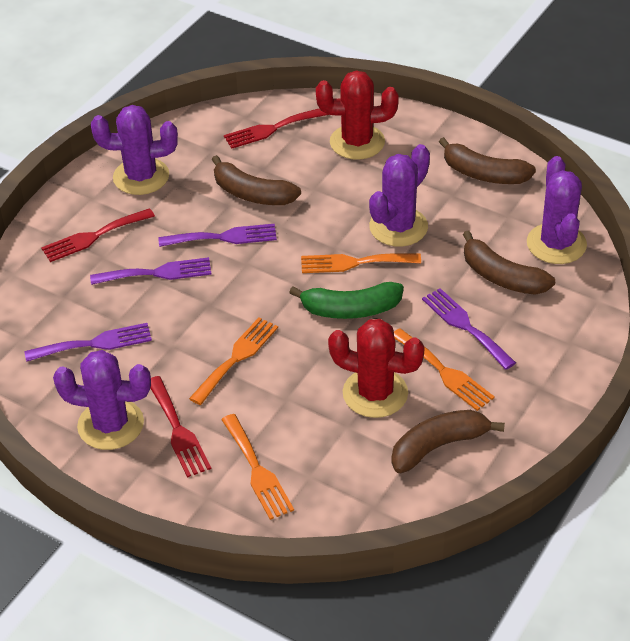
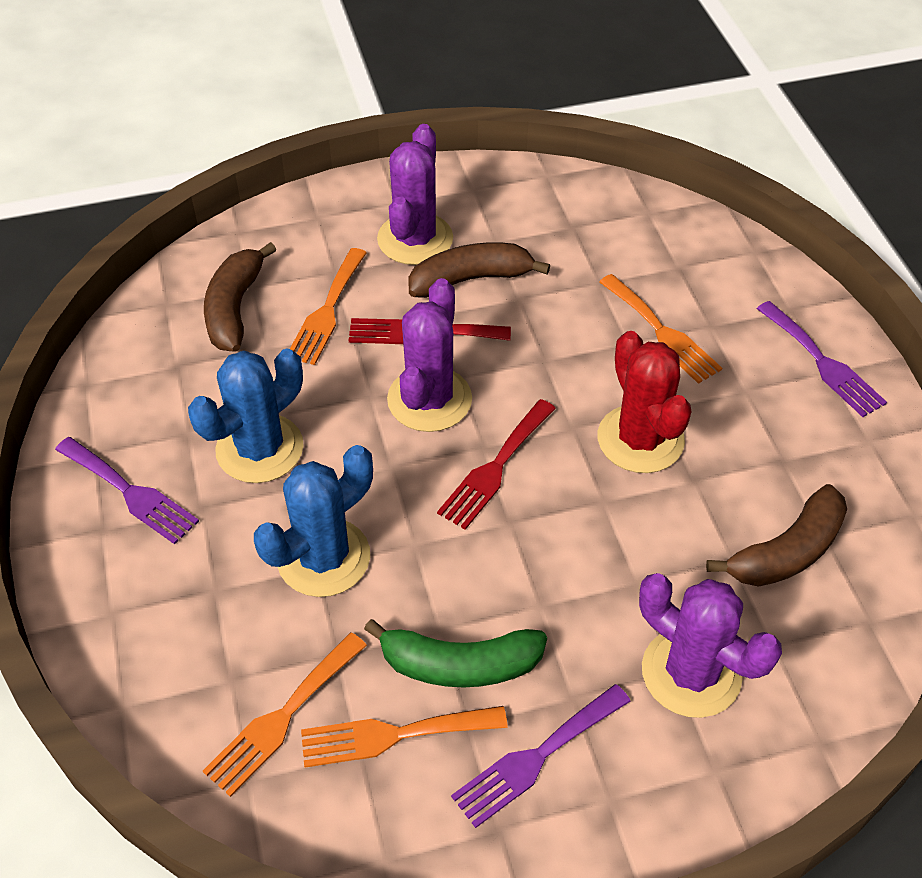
blue cactus: none = 0 -> [188,349,304,483] [254,445,373,597] = 2
brown banana: [212,155,301,205] [391,410,505,473] [439,137,536,184] [463,231,555,295] = 4 -> [204,242,276,352] [409,242,550,298] [706,484,847,587] = 3
purple cactus: [53,350,151,450] [91,105,178,195] [369,144,430,247] [527,156,587,264] = 4 -> [377,124,453,265] [387,278,472,432] [639,573,782,718] = 3
purple fork: [24,323,152,362] [90,257,212,285] [158,224,277,247] [422,288,516,370] = 4 -> [55,437,199,544] [451,684,631,828] [757,301,887,417] = 3
red cactus: [316,70,399,160] [328,319,425,418] = 2 -> [598,331,692,473] = 1
red fork: [41,208,155,262] [150,376,211,478] [224,108,329,149] = 3 -> [348,318,511,344] [437,399,556,530] = 2

